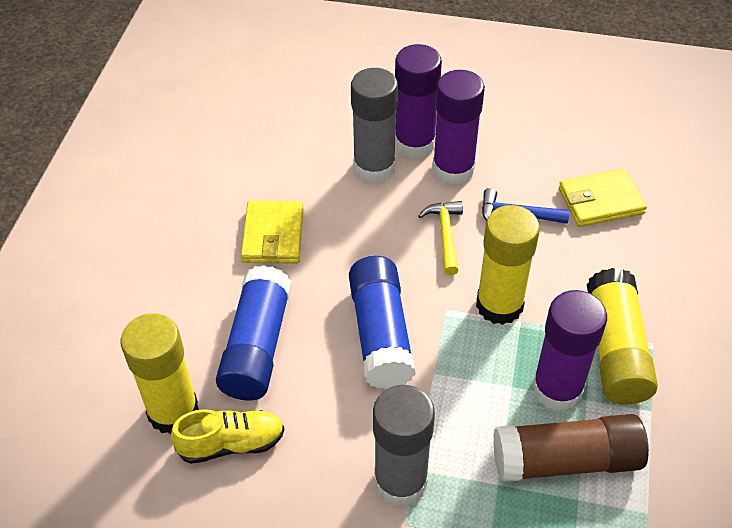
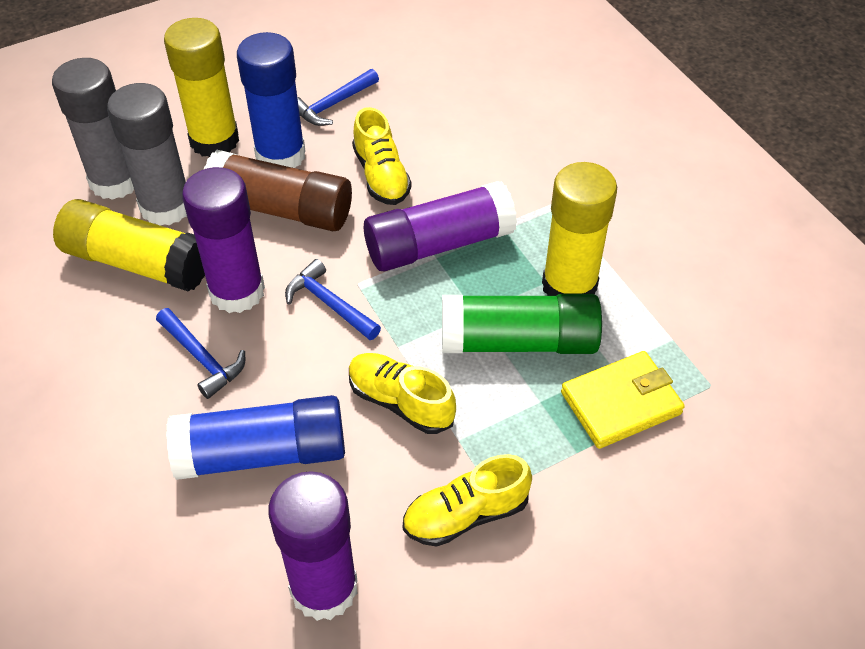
blue hammer: [482,188,570,224] = 1 -> [156,308,245,399] [285,259,381,340] [297,69,379,126] = 3
green glue stick: none = 0 -> [442,294,602,354] = 1
yellow hammer: [418,201,463,275] = 1 -> none = 0
yellow shoe: [171,409,284,464] = 1 -> [349,353,456,434] [352,107,412,205] [403,454,532,547] = 3
yellow wallet: [241,201,303,263] [559,169,647,227] = 2 -> [561,351,685,449] = 1

